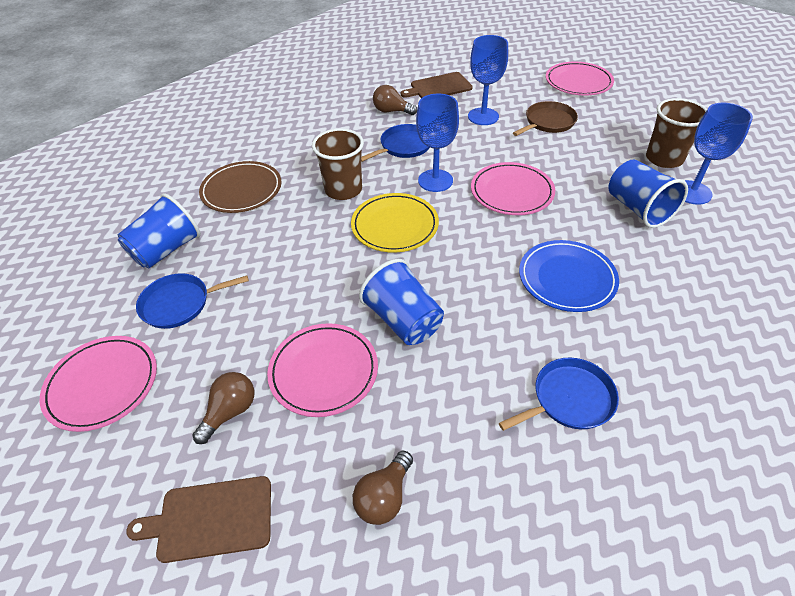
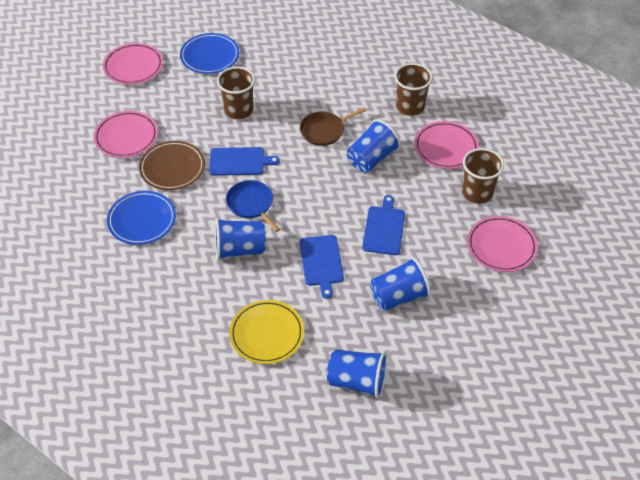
blue cup: [117,193,201,268] [359,259,444,345] [609,160,688,228] = 3 -> [215,218,266,260] [327,349,387,399] [347,119,401,173] [370,257,431,311] = 4
blue cutting board: none = 0 -> [209,147,280,176] [299,235,344,299] [362,195,405,255] = 3
blue goblet: [416,94,459,192] [468,35,508,125] [684,103,753,205] = 3 -> none = 0
blue pan: [136,273,249,329] [361,124,430,162] [499,358,619,431] = 3 -> [226,180,280,232] = 1
blue plate: [519,240,619,312] = 1 -> [107,191,176,245] [180,33,239,74] = 2
brown cup: [312,128,364,200] [646,98,707,168] = 2 -> [217,67,255,119] [394,63,433,116] [462,148,504,204] = 3
brown cutting board: [126,476,271,563] [401,72,473,98] = 2 -> none = 0
brown light bulb: [192,372,254,444] [353,451,413,525] [373,85,417,115] = 3 -> none = 0

